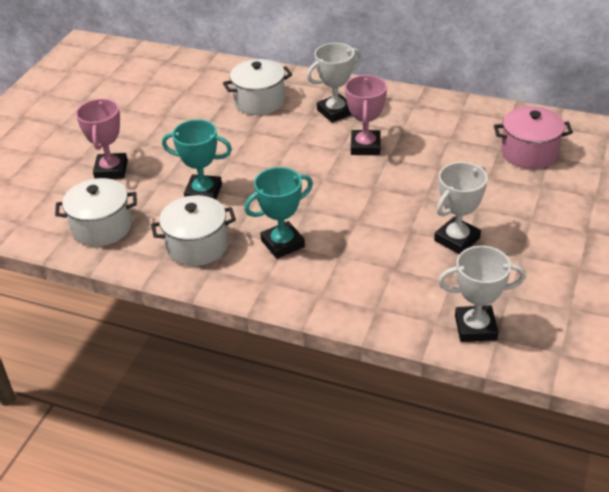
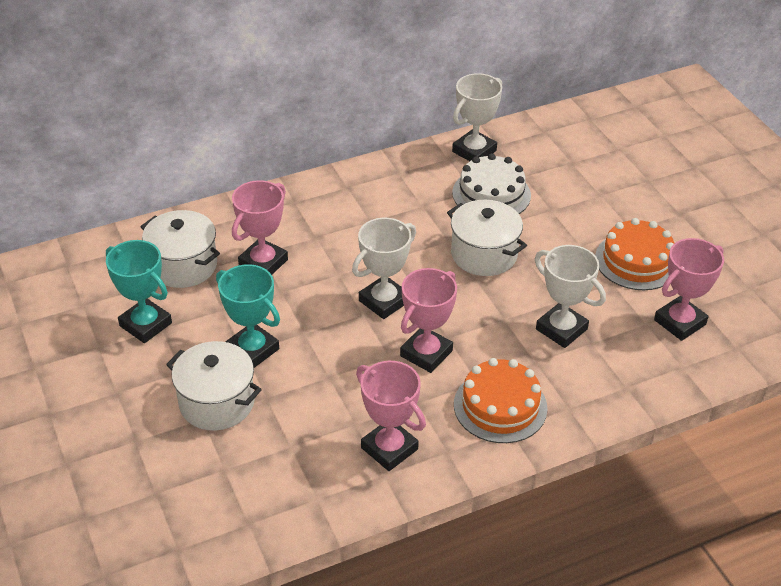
orange cake: none = 0 -> [454,358,548,443] [595,218,675,290] = 2
pink pot: [494,106,573,169] = 1 -> none = 0
pink trophy: [76,99,128,179] [345,75,387,155] = 2 -> [232,180,288,275] [356,361,426,471] [400,268,457,373] [654,238,724,341] = 4
white cake: none = 0 -> [452,153,531,214] = 1

